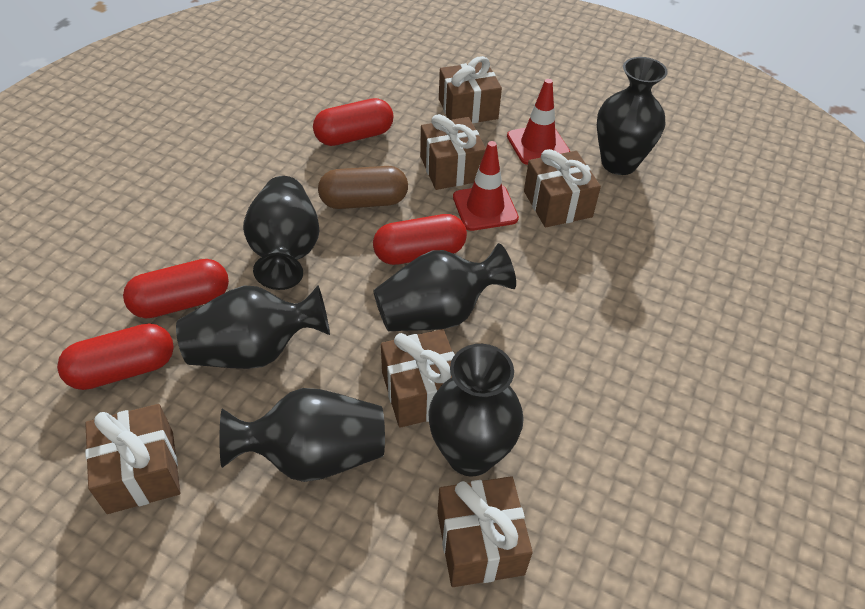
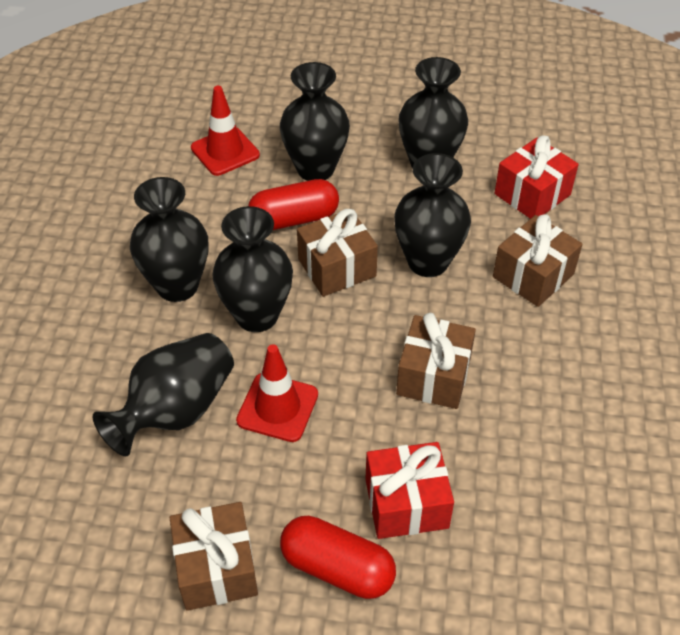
brown capsule: [318,166,408,209] = 1 -> none = 0
brown gift: [85,404,181,514] [381,329,455,428] [420,114,486,190] [437,476,533,587] [439,56,502,123] [524,149,601,227] = 6 -> [170,502,258,611] [297,209,378,297] [396,313,476,409] [493,214,583,307] = 4
red capsule: [57,323,174,390] [123,259,229,318] [313,98,393,146] [373,214,467,265] = 4 -> [248,179,339,230] [280,516,396,599] = 2
red gift: none = 0 -> [365,442,454,539] [494,135,579,219] = 2

